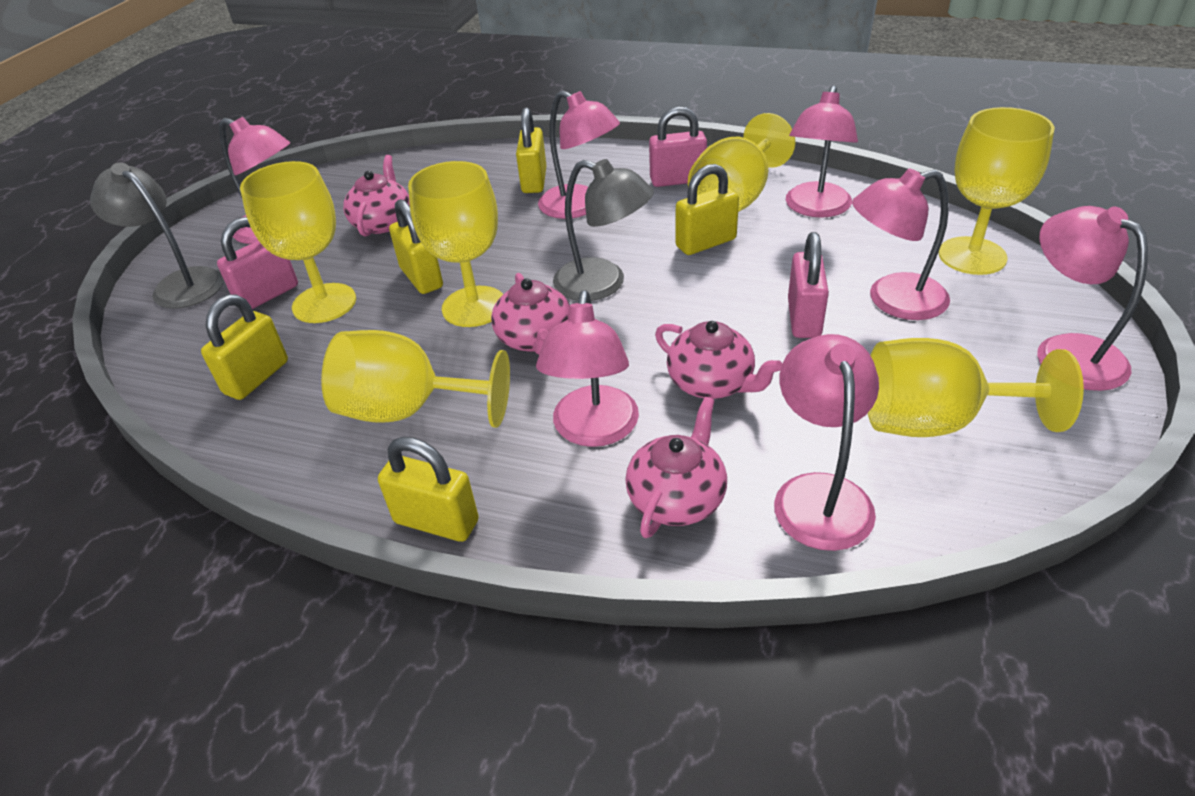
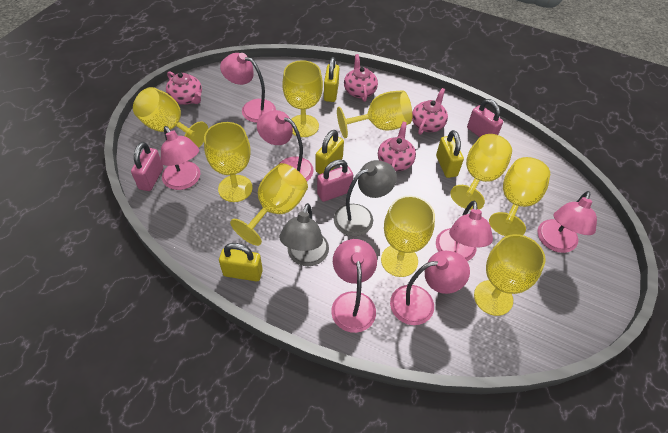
yellow goblet: [240,161,356,323] [321,330,510,428] [408,161,503,327] [688,113,795,212] [868,338,1084,437] [939,107,1055,275] = 6 -> [133,87,208,148] [204,122,253,202] [230,163,308,246] [282,60,323,137] [337,90,412,138] [381,196,435,277] [450,134,512,210] [474,234,545,316] [489,157,550,236] = 9
yellow padlock: [201,294,288,400] [378,437,479,542] [389,199,443,294] [516,107,546,193] [676,164,739,255] = 5 -> [219,243,263,281] [316,130,344,174] [324,57,339,102] [436,130,464,178] = 4

